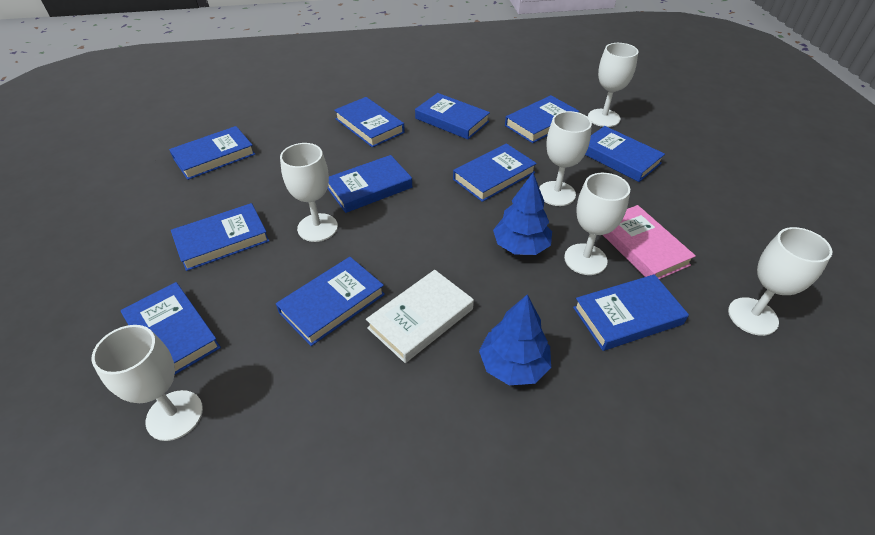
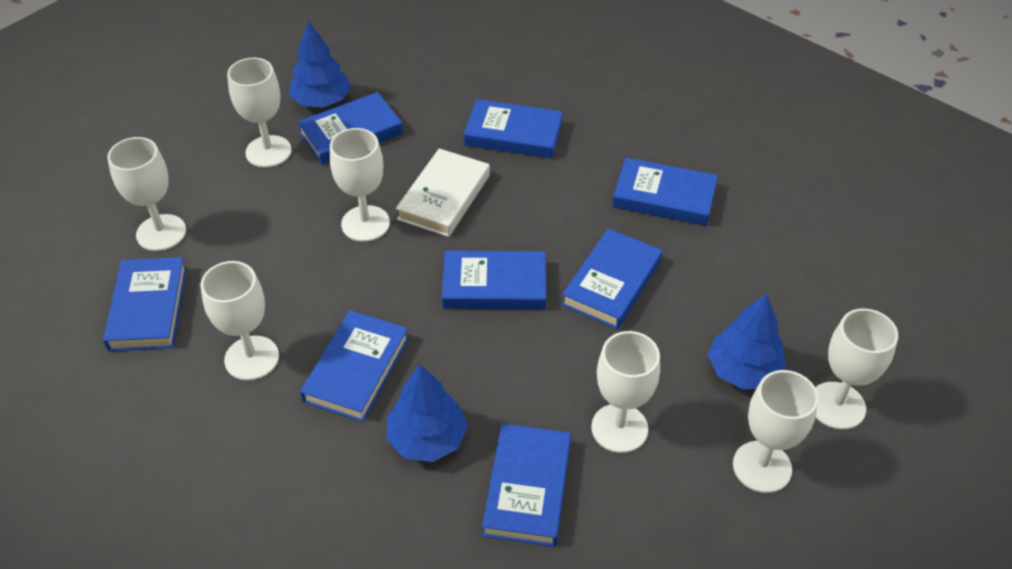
blue book: [121,282,221,374] [169,126,255,180] [171,203,269,271] [276,257,385,346] [327,155,412,213] [334,97,405,147] [415,93,490,140] [453,143,537,202] [505,95,580,143] [573,274,689,351] [585,126,665,182] = 11 -> [103,257,187,351] [297,92,403,165] [300,310,409,422] [442,251,546,309] [464,99,563,158] [482,424,571,547] [562,229,663,329] [612,158,718,226] = 8
blue tree: [479,294,551,385] [493,173,552,255] = 2 -> [289,21,351,108] [386,364,468,462] [708,294,786,390] = 3
pink book: [603,205,696,279] = 1 -> none = 0
white goblet: [91,325,203,441] [280,143,338,242] [539,111,592,206] [564,173,630,275] [588,43,638,127] [728,227,832,336] = 6 -> [107,137,186,251] [201,261,279,381] [227,58,292,168] [330,128,390,242] [591,331,660,453] [733,370,818,493] [815,308,898,430] = 7

